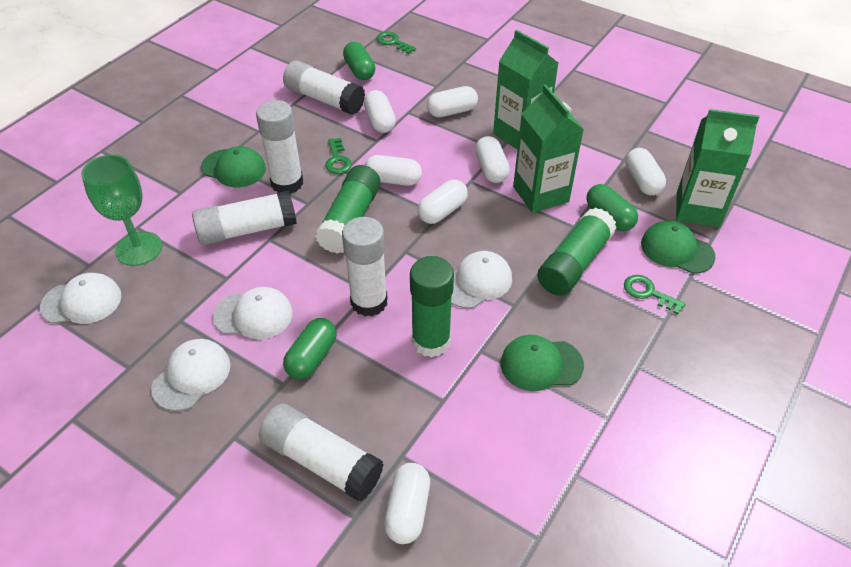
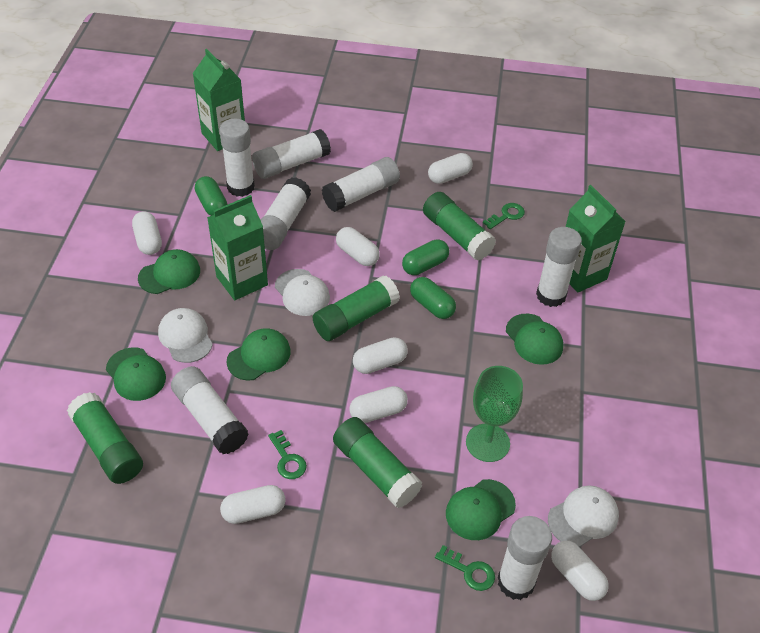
green cap: [201,146,266,187] [501,335,584,391] [641,220,716,274] = 3 -> [106,347,166,401] [138,249,200,294] [227,328,291,381] [446,479,516,540] [506,313,563,365] = 5
green glue stick: [315,165,380,254] [410,256,454,358] [537,208,617,296] = 3 -> [67,392,143,484] [313,276,400,341] [333,417,422,508] [423,192,496,260] = 4
white cap: [40,273,121,324] [151,339,230,411] [213,287,293,339] [451,251,512,308] = 4 -> [158,308,213,363] [275,269,330,316] [548,486,619,547] = 3
white glue stick: [192,191,297,245] [256,100,303,194] [259,403,383,501] [283,60,365,115] [342,217,388,317] = 5 -> [171,366,249,454] [219,119,255,197] [252,129,331,179] [261,177,311,250] [322,157,400,212] [498,516,552,600] [536,227,582,307] = 7

